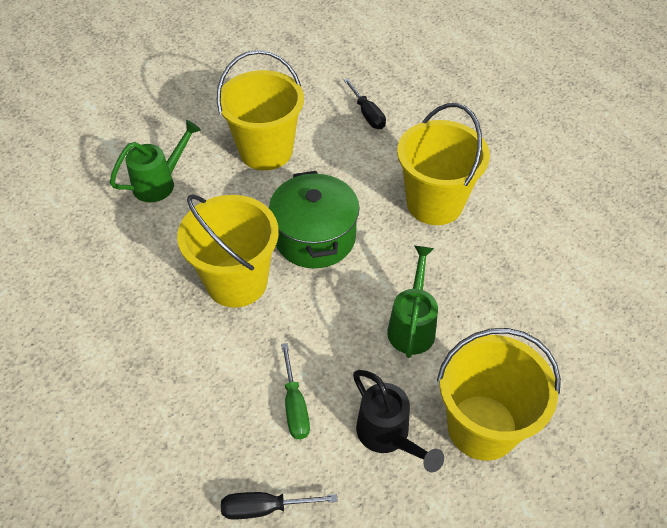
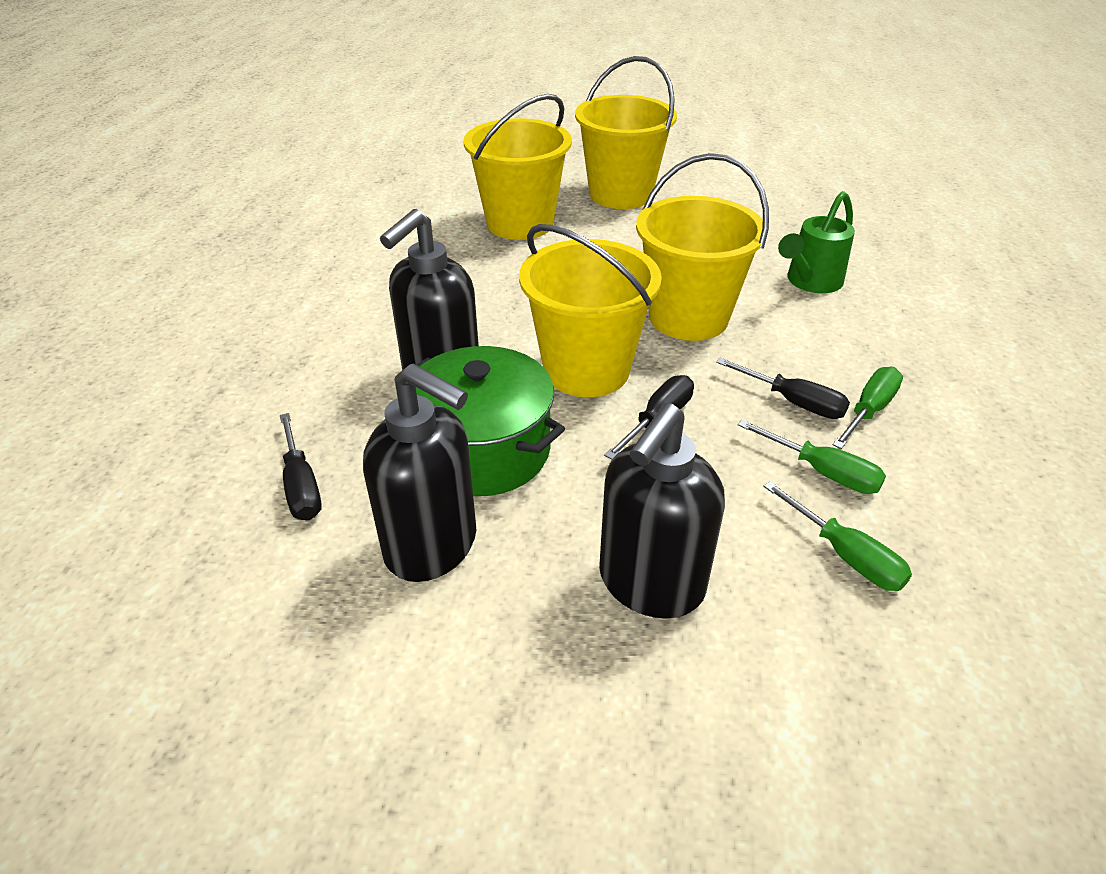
black screwdriver: [221,492,338,520] [344,78,386,129] = 2 -> [280,413,322,521] [604,375,694,460] [716,358,850,419] = 3
black soap dispenser: none = 0 -> [363,363,476,582] [380,209,479,370] [599,403,725,619] = 3
black watering can: [353,370,444,473] = 1 -> none = 0
green screwdriver: [281,343,310,439] = 1 -> [738,420,886,494] [763,481,912,591] [833,367,903,449] = 3
green watering can: [110,120,201,202] [387,246,438,358] = 2 -> [778,191,855,293] = 1

